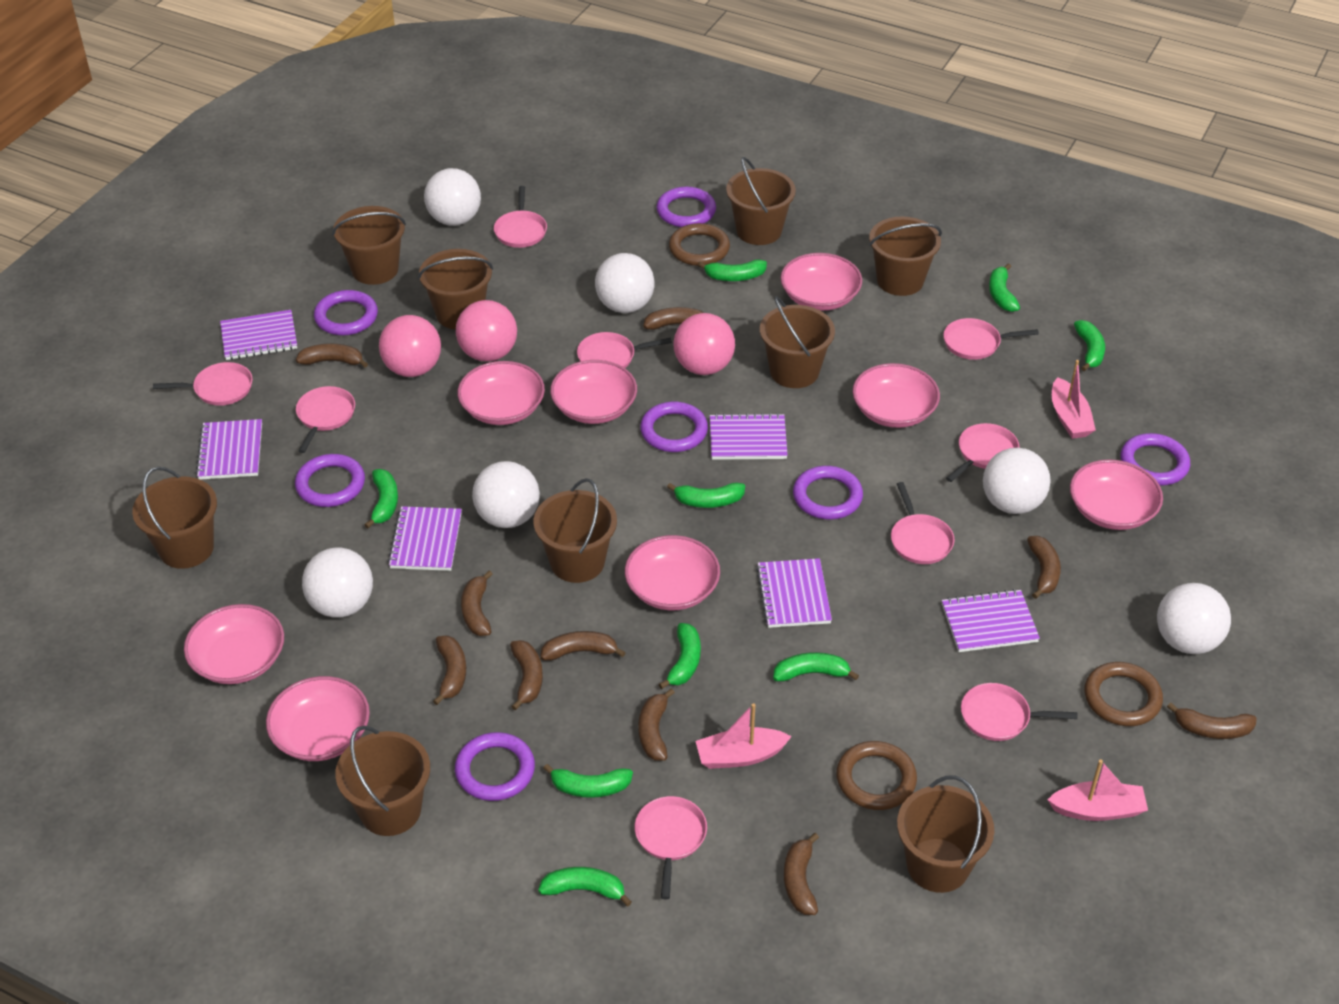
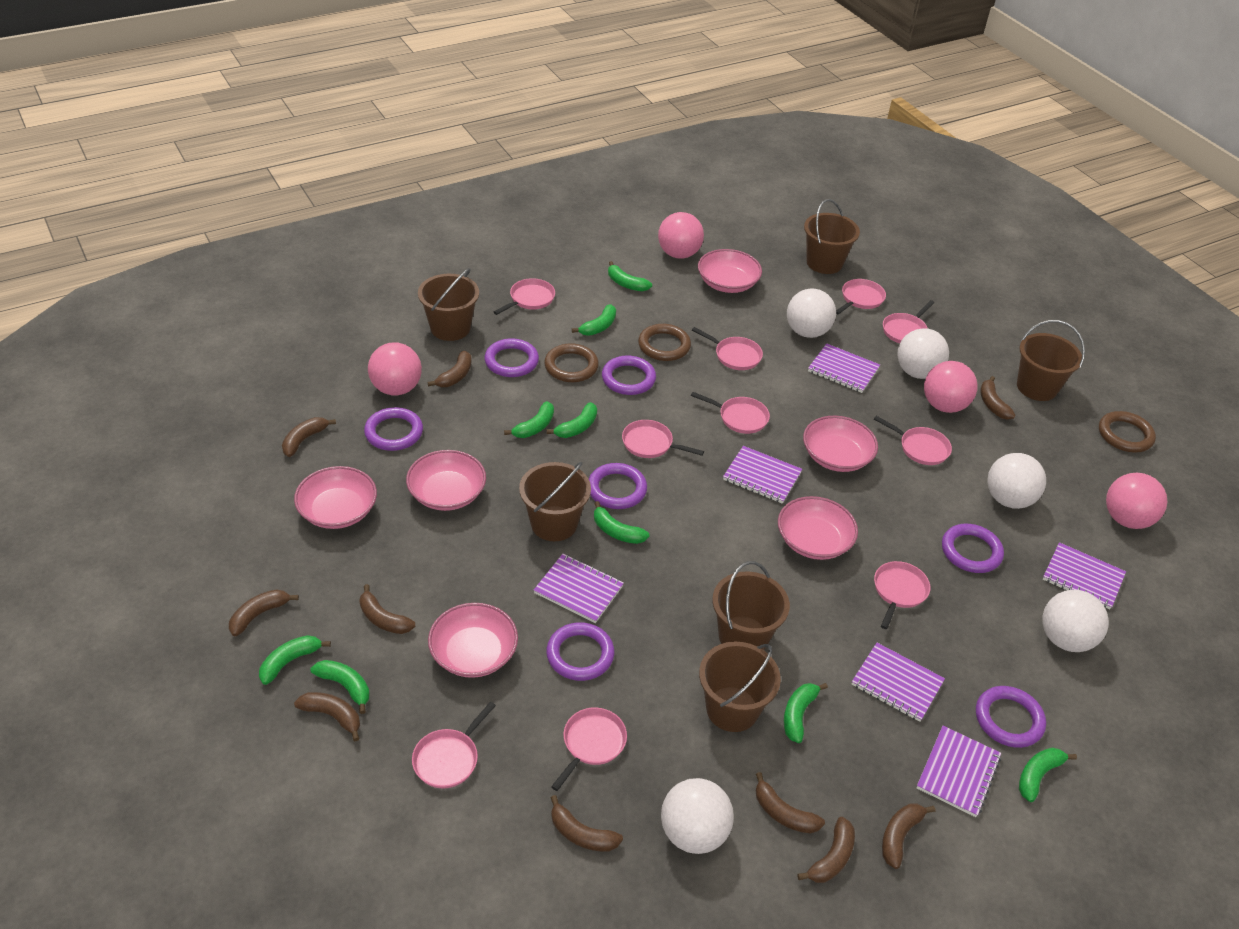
brown bucket: [132,467,217,569] [332,206,406,285] [335,726,430,836] [418,249,493,329] [534,478,617,583] [726,157,796,245] [760,296,835,388] [869,216,942,296] [897,775,994,893] = 9 -> [418,268,479,341] [519,462,591,541] [699,642,781,732] [712,561,790,650] [804,199,860,274] [1017,320,1085,401] = 6
pink ball: [379,315,441,377] [456,300,517,362] [673,313,735,375] = 3 -> [368,342,422,396] [658,212,704,259] [924,361,978,413] [1106,473,1167,529] = 4
pink boat: [696,703,792,769] [1048,760,1148,821] [1052,360,1096,439] = 3 -> none = 0
pink bowl: [184,604,284,684] [266,676,370,761] [458,361,545,425] [550,360,637,424] [625,535,720,610] [780,253,862,311] [852,363,940,428] [1070,460,1163,530] = 8 -> [294,466,377,529] [406,450,486,511] [428,603,518,678] [698,249,762,293] [778,496,858,560] [803,416,878,472] = 6
pink pan: [153,362,252,406] [296,386,355,453] [494,186,547,248] [577,332,672,368] [635,796,707,900] [891,482,955,564] [943,318,1039,360] [946,423,1019,482] [961,683,1078,741] = 9 -> [412,702,496,788] [494,278,555,315] [551,707,627,791] [622,420,704,458] [691,392,770,434] [692,327,763,370] [836,279,886,315] [874,416,952,465] [874,561,930,629] [883,300,934,343] = 10
white ball: [302,548,373,618] [424,168,481,226] [472,461,540,528] [595,253,654,313] [983,448,1051,514] [1157,583,1231,654] = 6 -> [661,778,734,854] [787,288,836,338] [897,328,949,379] [988,453,1046,509] [1042,590,1109,652] = 5

